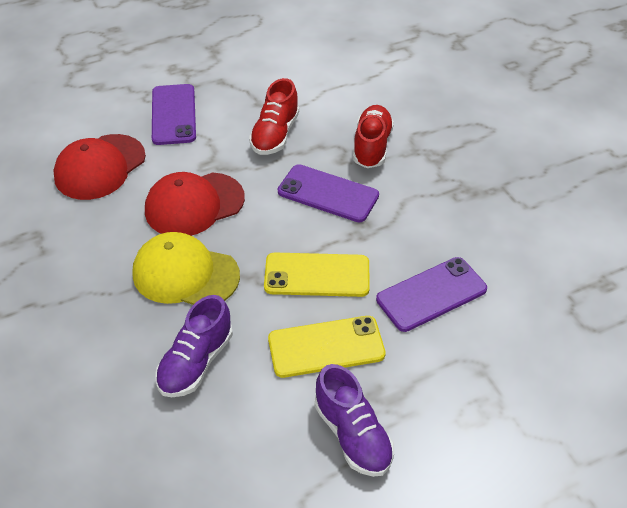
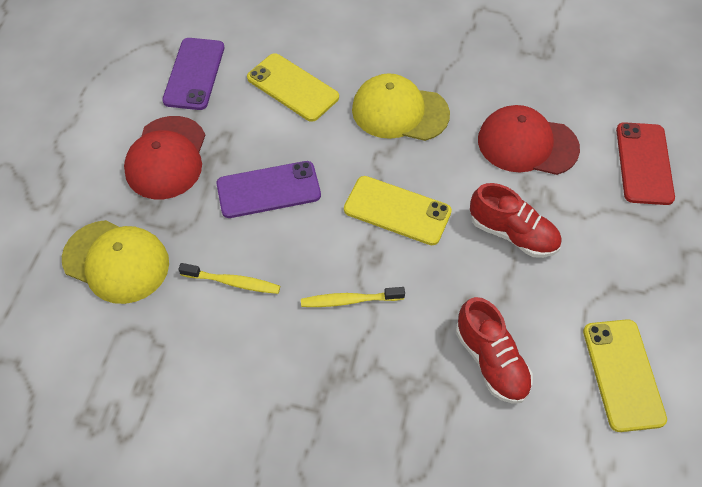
purple phone: [152,84,196,145] [278,164,379,222] [376,257,487,332] = 3 -> [162,38,224,110] [217,161,321,218] = 2
purple shoe: [155,295,233,397] [314,364,394,477] = 2 -> none = 0
red phone: none = 0 -> [616,122,675,205] = 1
yellow cap: [132,232,240,305] = 1 -> [62,220,169,304] [352,73,450,141] = 2
yellow phone: [264,253,370,297] [268,316,386,378] = 2 -> [247,53,339,122] [344,176,452,245] [583,319,667,432] = 3
yellow toothbrush: none = 0 -> [178,263,280,294] [301,287,405,307] = 2

